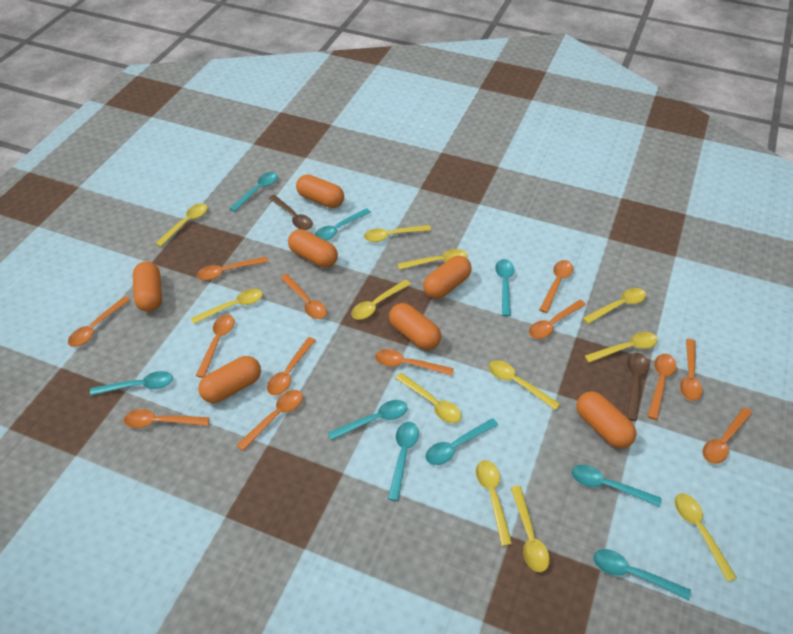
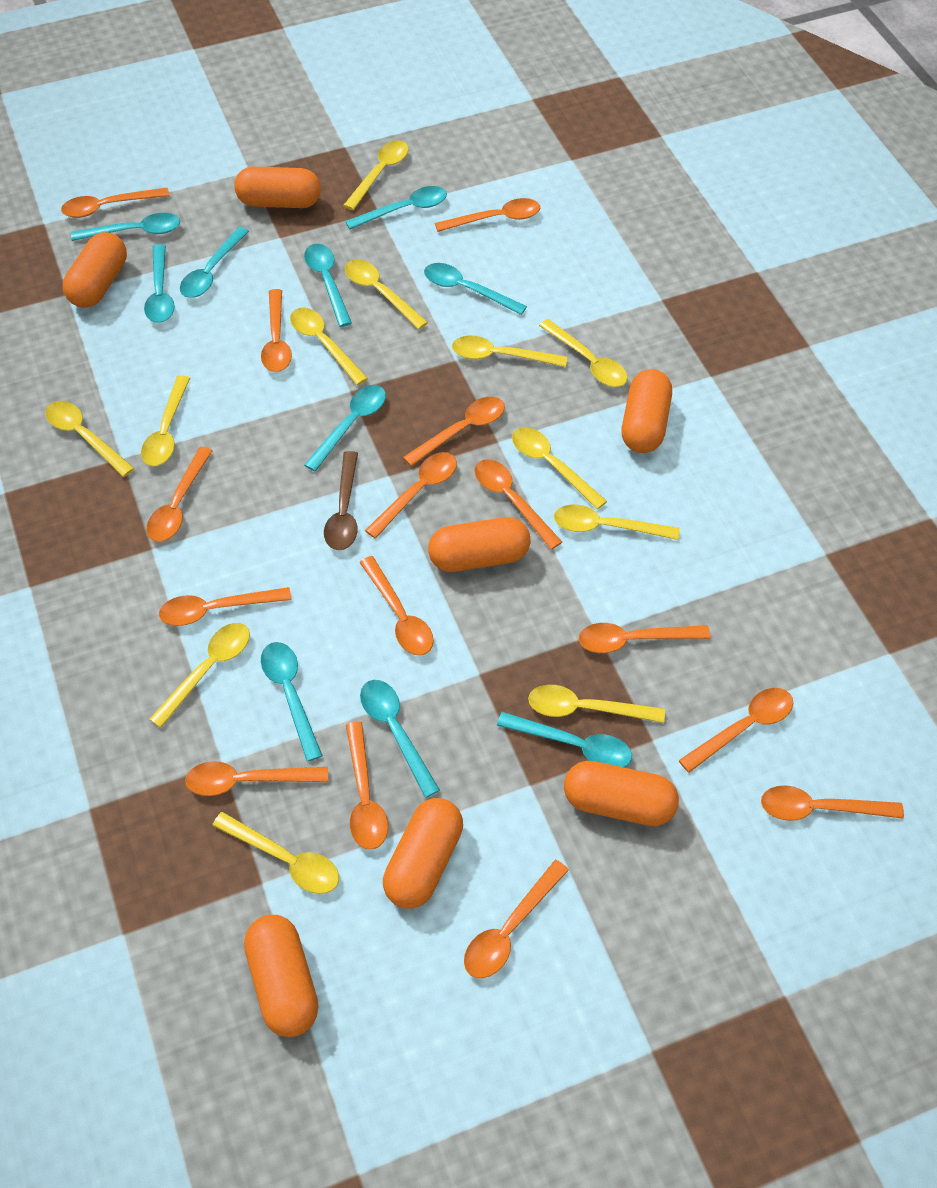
brown spoon: [269,195,313,230] [627,353,649,421] = 2 -> [324,451,358,550] = 1
orange spoon: [68,296,130,347] [124,409,210,428] [196,314,234,378] [197,257,268,280] [236,390,303,451] [267,337,316,395] [281,274,327,319] [375,349,454,376] [529,300,586,339] [539,260,573,313] [647,354,676,420] [680,339,702,401] [702,407,752,464] = 13 -> [61,187,170,218] [146,447,213,542] [159,587,292,626] [185,761,328,796] [261,289,292,372] [346,722,388,850] [359,556,434,655] [365,452,457,539] [403,397,505,466] [435,198,540,232] [464,860,569,978] [475,459,562,550] [579,623,710,653] [678,688,793,773] [761,785,904,821] = 15
turquoise spoon: [90,371,173,396] [229,172,278,212] [315,208,371,241] [328,400,408,441] [388,422,419,501] [425,418,498,465] [495,259,514,316] [572,465,661,507] [593,549,691,600] = 9 -> [71,213,180,241] [144,244,175,323] [180,227,249,298] [261,642,323,762] [304,244,352,327] [304,385,386,472] [345,186,447,229] [360,680,440,798] [424,263,527,315] [497,712,632,767] = 10

